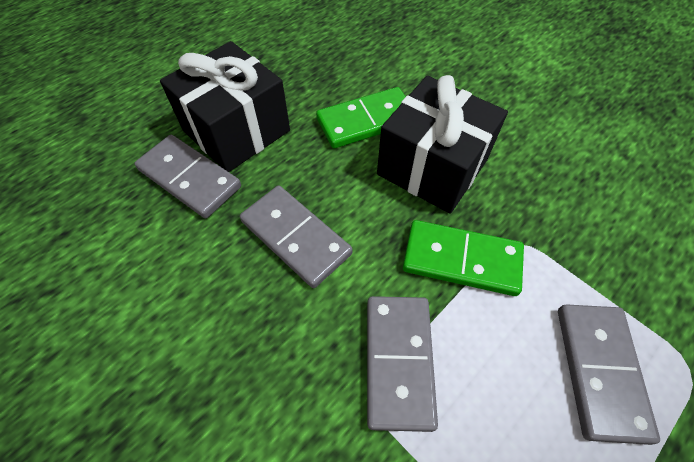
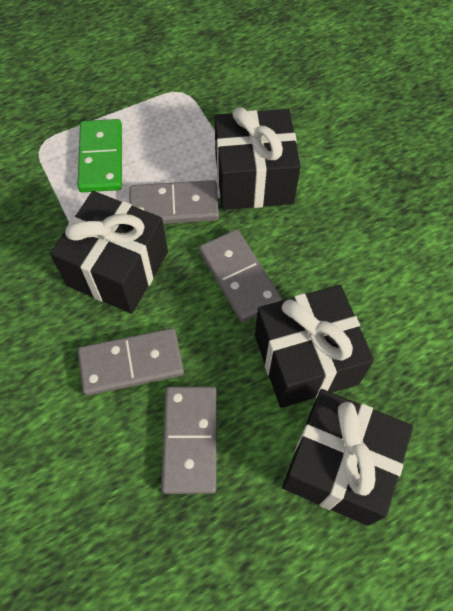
black gift: [160,41,290,172] [377,75,508,214] = 2 -> [50,191,168,314] [215,107,301,210] [255,285,374,408] [282,389,413,526] = 4
green domino: [316,87,406,148] [403,220,524,296] = 2 -> [77,119,122,192] = 1

